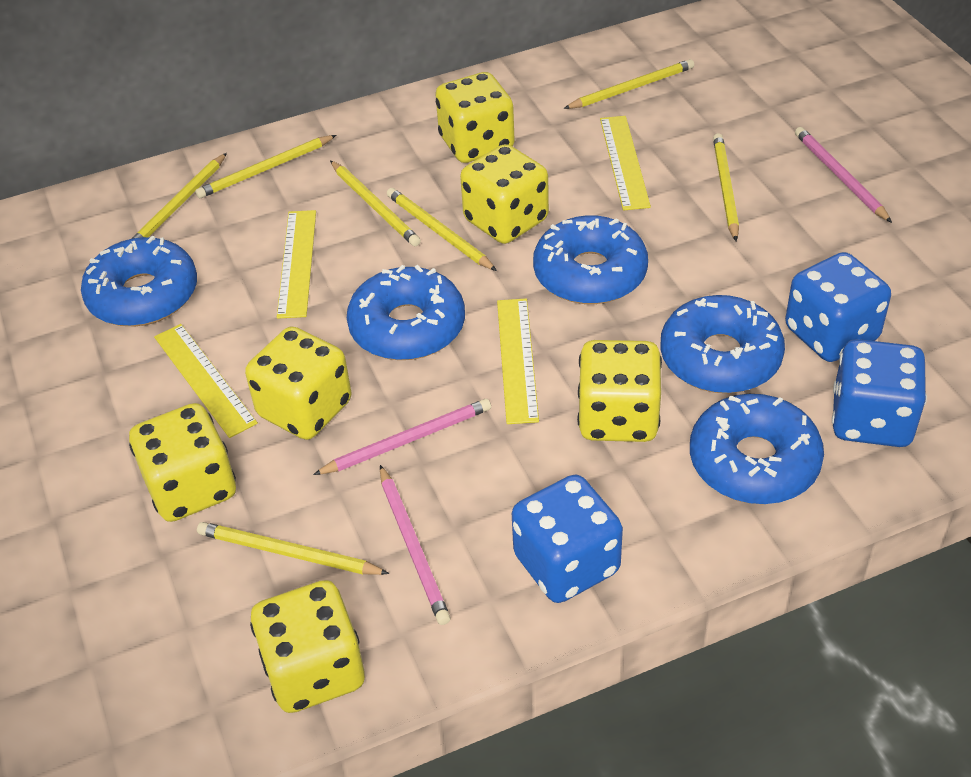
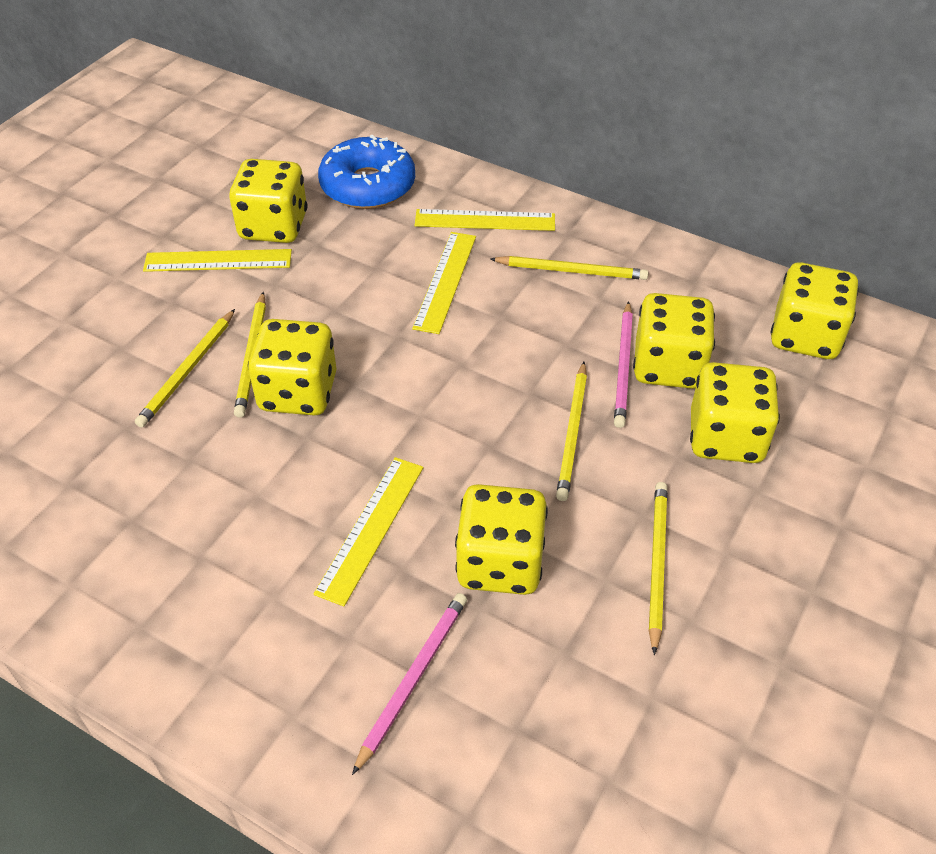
blue dice: [512,475,623,603] [785,252,891,362] [832,339,927,447] = 3 -> none = 0
blue donut: [81,236,197,326] [347,265,465,360] [533,215,648,304] [660,295,785,393] [690,394,824,504] = 5 -> [318,135,415,209] = 1
pink pencil: [313,399,491,475] [380,465,451,625] [795,127,892,223] = 3 -> [352,593,467,775] [614,301,633,428] = 2
yellow pencil: [131,153,227,239] [195,135,336,198] [197,522,389,575] [330,160,421,246] [387,188,497,271] [563,59,694,109] [713,133,739,241] = 7 -> [135,309,235,428] [234,292,266,418] [490,256,649,280] [556,362,587,501] [649,482,668,655] = 5

